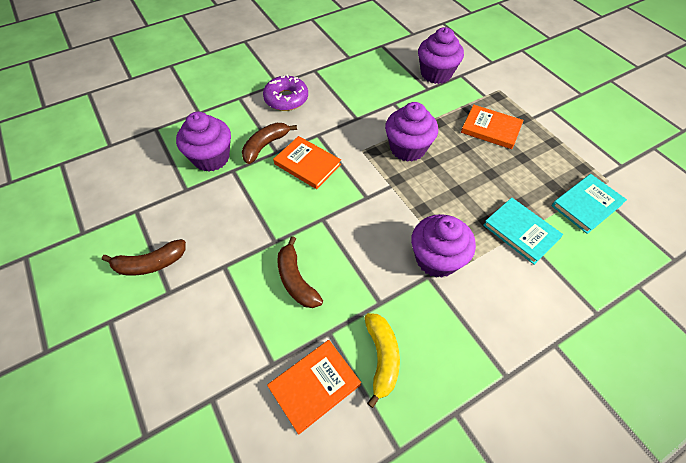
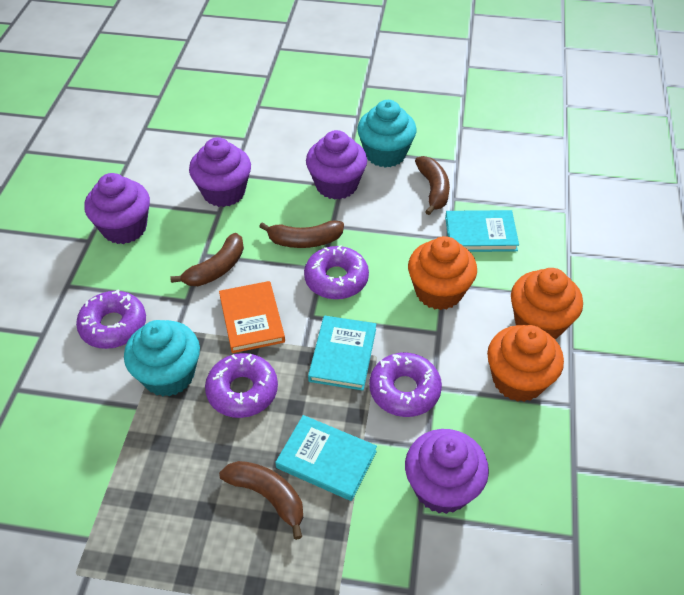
brown banana: [102,239,186,276] [242,123,297,164] [277,236,323,308] = 3 -> [170,233,244,286] [219,461,303,540] [259,220,344,248] [415,156,450,215] = 4
orange book: [267,340,361,435] [273,136,341,189] [461,105,524,149] = 3 -> [219,281,285,353] = 1
orange cupcake: none = 0 -> [408,236,477,310] [487,325,564,402] [511,268,583,339] = 3
purple donut: [263,75,308,111] = 1 -> [76,289,146,349] [205,353,278,418] [304,245,369,299] [369,352,442,417] = 4
turquoise book: [483,198,563,265] [552,174,627,234] = 2 -> [275,415,377,501] [308,316,376,391] [445,210,519,252] = 3
turquoise cupcake: none = 0 -> [124,320,200,397] [357,100,417,168] = 2
yellow banana: [364,313,400,408] = 1 -> none = 0

